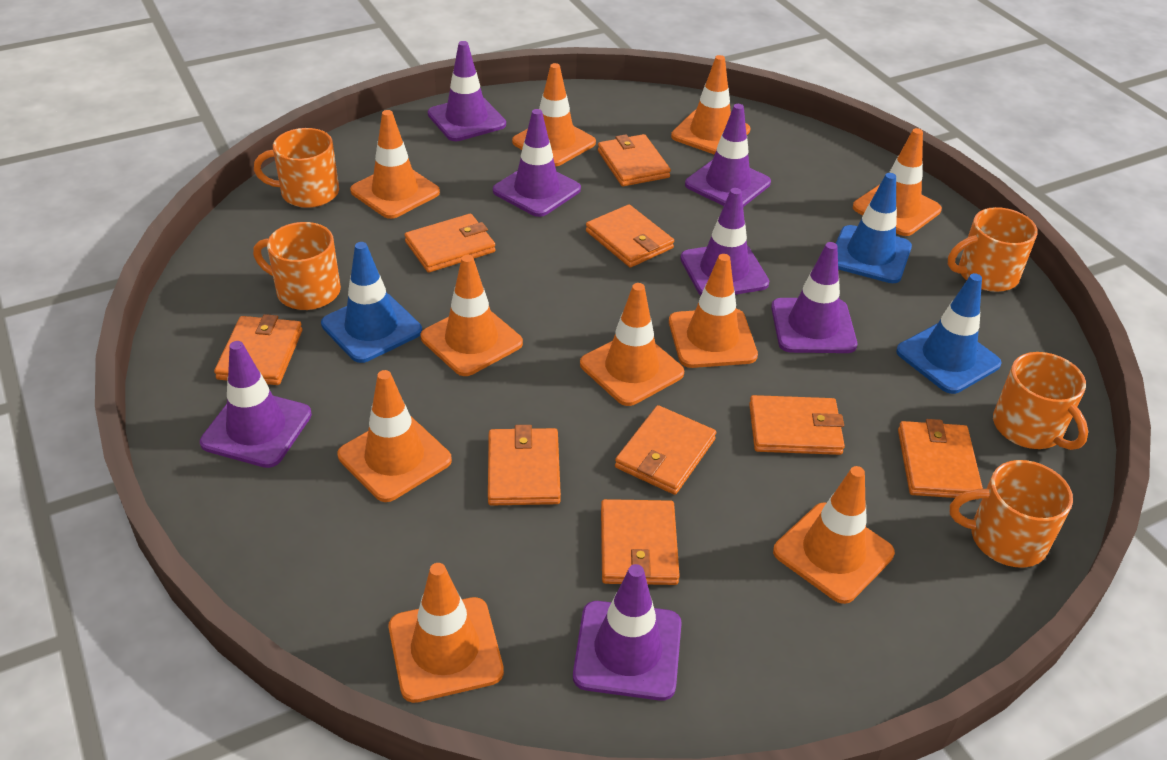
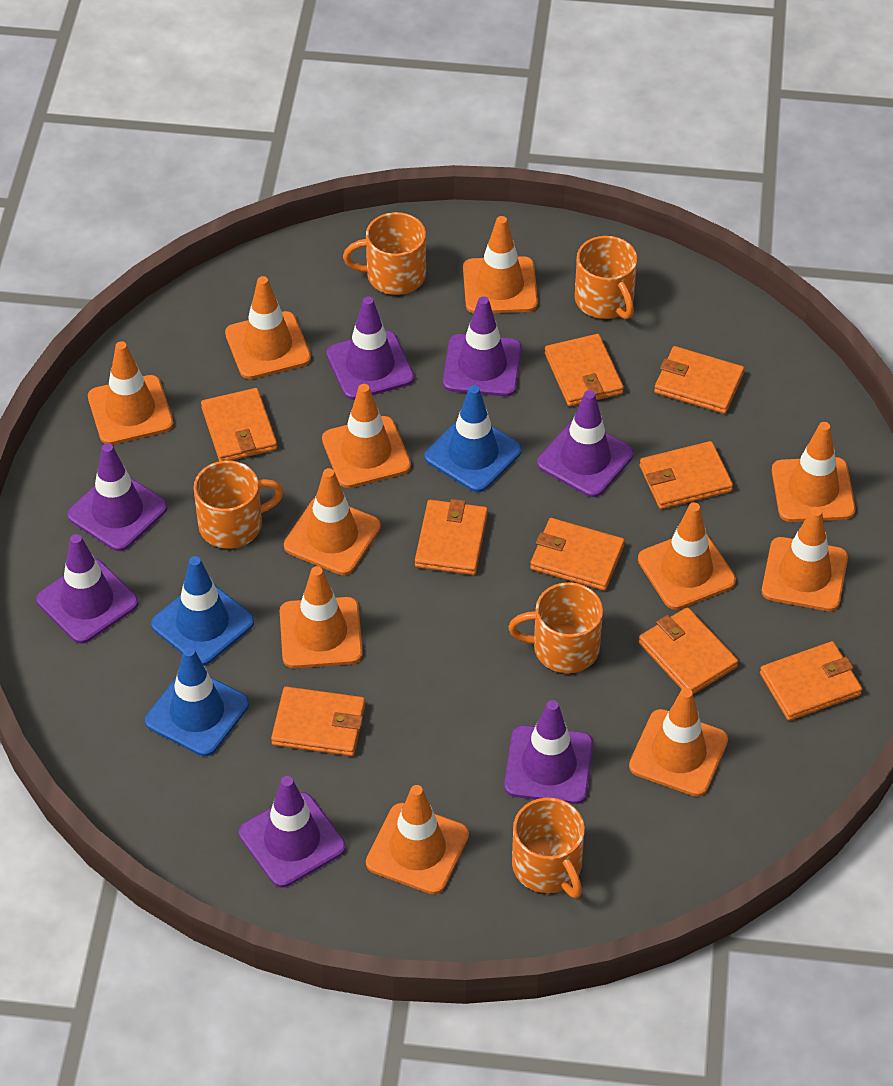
orange traffic cone: [338,370,452,502] [350,110,440,219] [389,563,504,703] [421,255,523,376] [512,63,596,166] [580,283,684,406] [669,254,758,368] [671,55,750,155] [773,466,895,604] [853,128,942,236] = 10 -> [88,341,173,445] [225,276,311,379] [280,566,363,668] [284,468,381,575] [322,384,411,488] [366,785,469,894] [463,216,538,314] [629,688,728,796] [638,503,736,610] [762,507,848,611] [772,422,856,522] = 11

